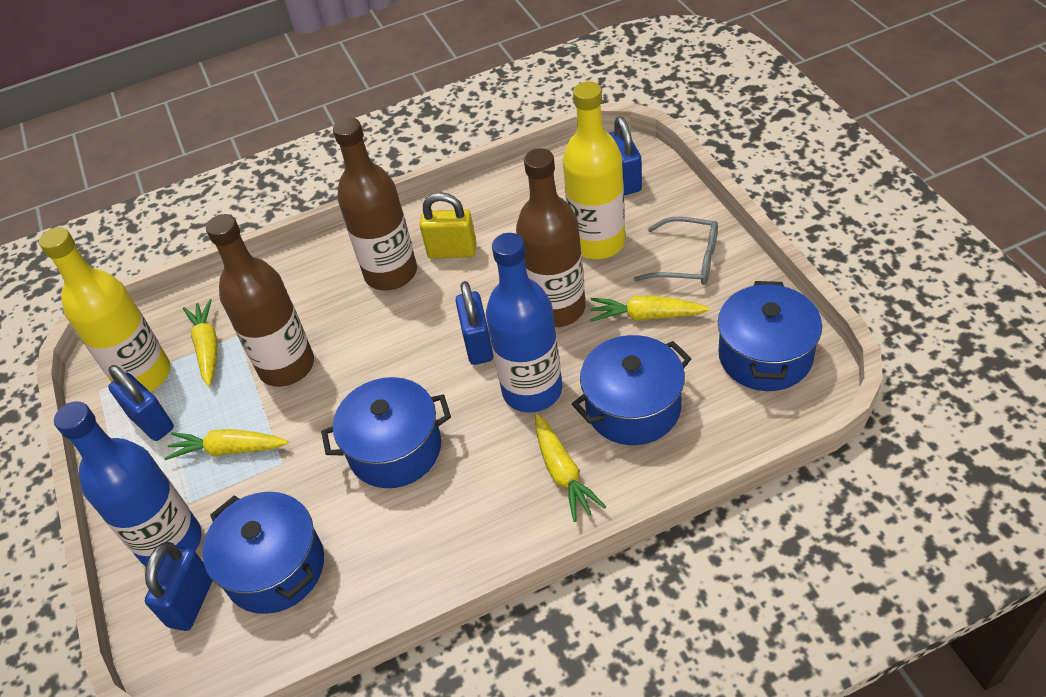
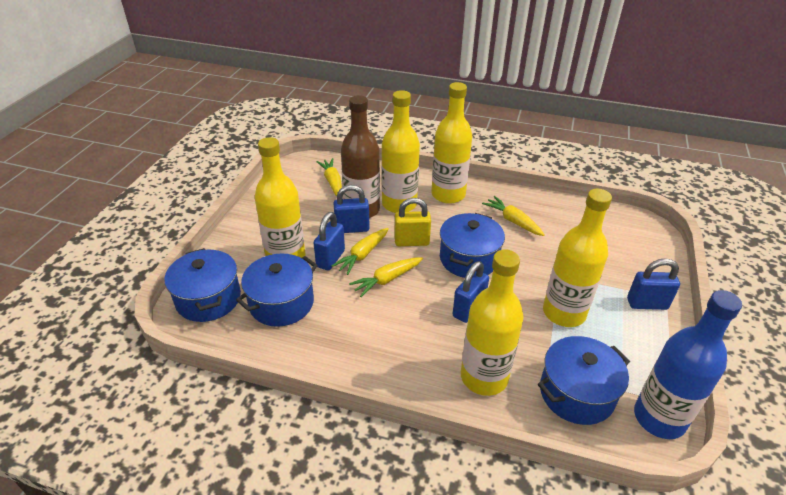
blue bottle: [54,401,202,571] [486,233,562,413] = 2 -> [634,290,742,439] = 1
brown bottle: [206,214,314,387] [333,118,417,291] [516,148,586,327] = 3 -> [341,95,380,218] = 1
grey glasses: [634,217,718,285] = 1 -> none = 0
yellow bottle: [39,227,170,392] [562,81,625,259] = 2 -> [255,137,306,258] [381,90,420,213] [431,82,472,204] [461,249,524,396] [543,189,612,327] = 5

